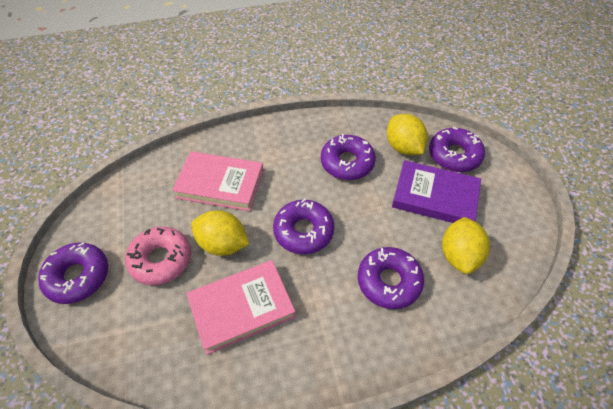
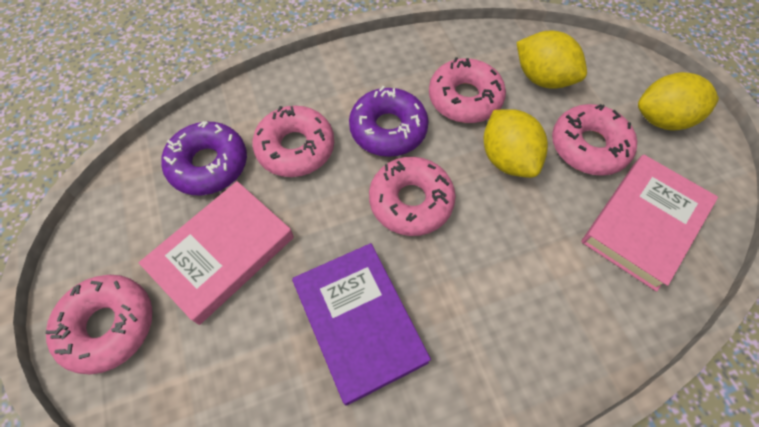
pink donut: [125,227,191,285] = 1 -> [45,275,152,375] [253,106,334,177] [369,157,456,236] [429,57,506,123] [552,104,637,176] = 5
purple donut: [38,242,108,304] [273,199,334,254] [321,134,376,180] [358,247,424,309] [429,127,485,172] = 5 -> [161,121,247,195] [349,86,429,157] = 2

